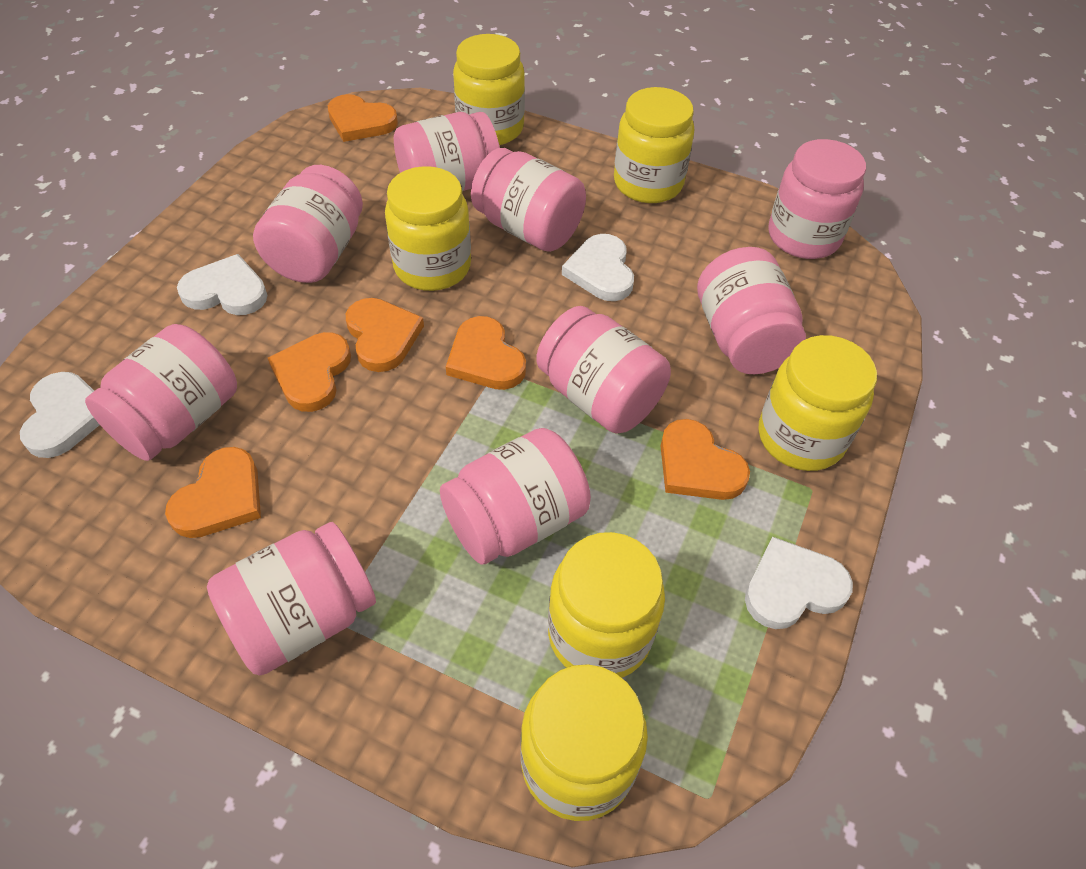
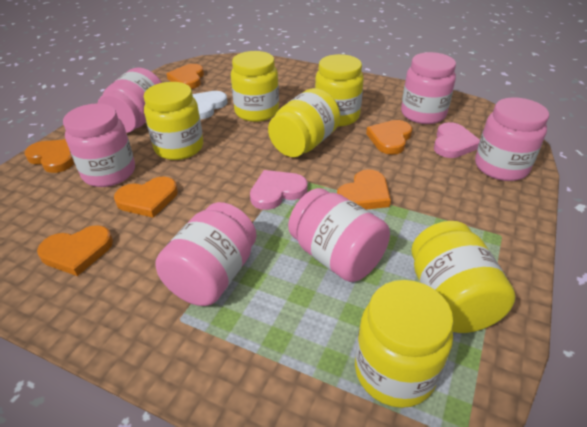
pink heart: none = 0 -> [250,170,308,210] [434,122,480,158] = 2
pink jar: [85,324,237,461] [207,522,376,675] [253,165,363,283] [394,112,500,192] [440,428,591,564] [471,148,586,252] [536,306,671,434] [697,247,806,374] [768,139,866,259] = 9 -> [63,103,135,187] [98,67,162,133] [155,202,256,306] [288,188,390,282] [401,52,456,124] [475,97,549,181] = 6
white heart: [20,372,100,458] [177,254,267,315] [562,234,634,301] [745,537,853,629] = 4 -> [193,91,227,119] = 1

